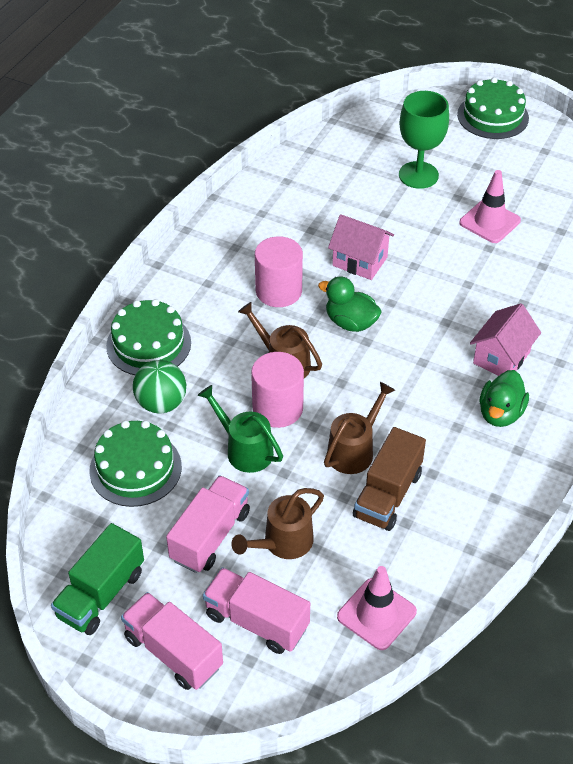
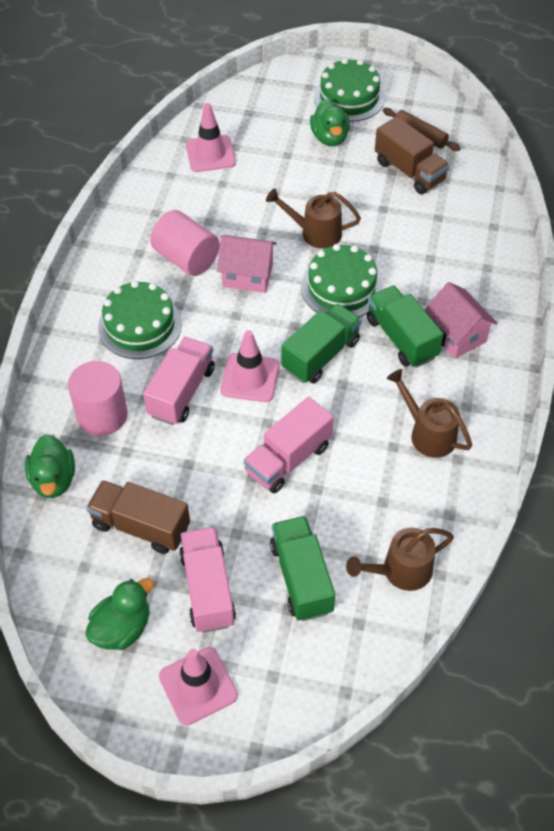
brown rolling pin: none = 0 -> [383,108,461,151] = 1
brown truck: [353,427,426,531] = 1 -> [86,480,190,554] [375,116,450,194] = 2
green ball: [133,360,186,413] = 1 -> none = 0
green duck: [318,277,382,332] [479,370,529,427] = 2 -> [25,434,75,498] [85,578,154,650] [310,99,350,146] = 3
green goblet: [399,91,449,189] = 1 -> none = 0
green truck: [51,523,144,635] = 1 -> [270,516,335,621] [281,304,361,383] [367,285,444,368] = 3
green watering can: [197,385,283,473] = 1 -> none = 0
pink traffic cone: [337,566,417,650] [459,170,521,243] = 2 -> [159,647,238,725] [186,103,236,172] [220,330,280,402] = 3

